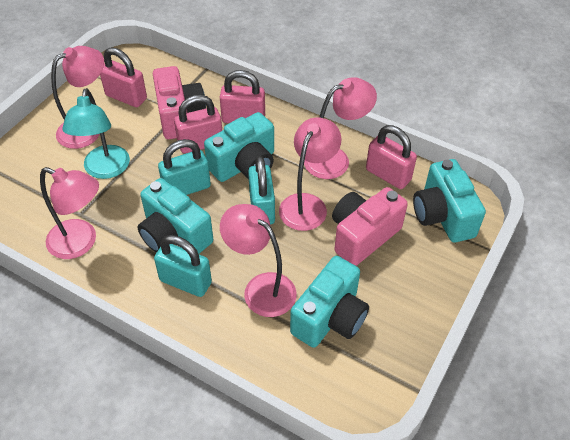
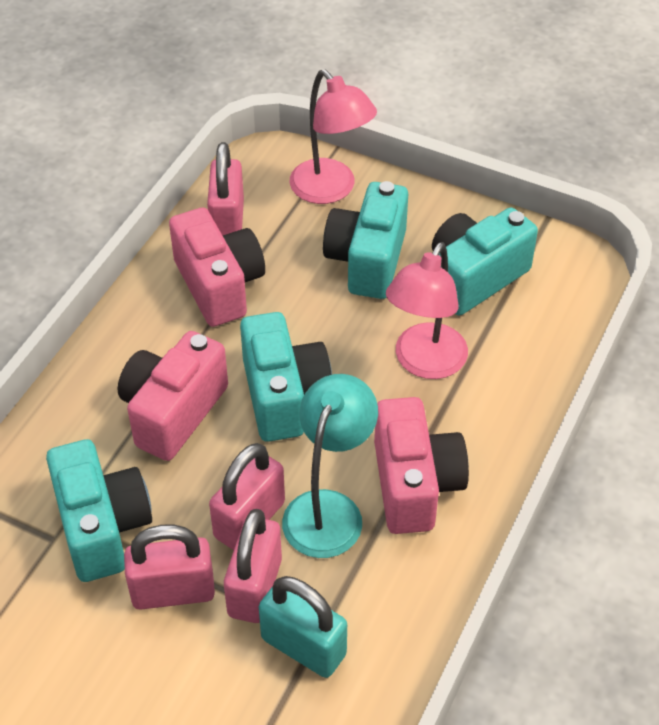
pink camera: [153,66,206,139] [332,187,408,266] = 2 -> [118,331,228,461] [169,208,265,327] [374,397,469,534] = 3
pink lamp: [40,167,99,259] [51,46,104,149] [220,204,297,317] [279,117,342,231] [304,77,377,179] = 5 -> [290,69,377,204] [386,242,468,379] = 2
turquoise padlock: [154,235,212,297] [158,139,211,195] [248,156,275,225] = 3 -> [259,576,347,678] = 1

